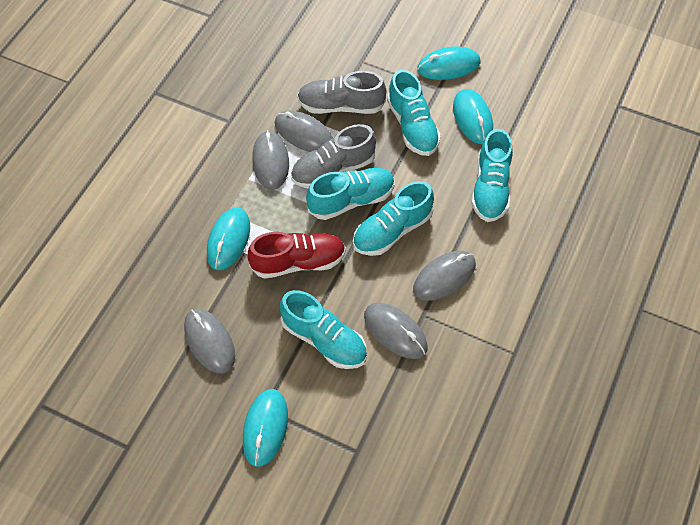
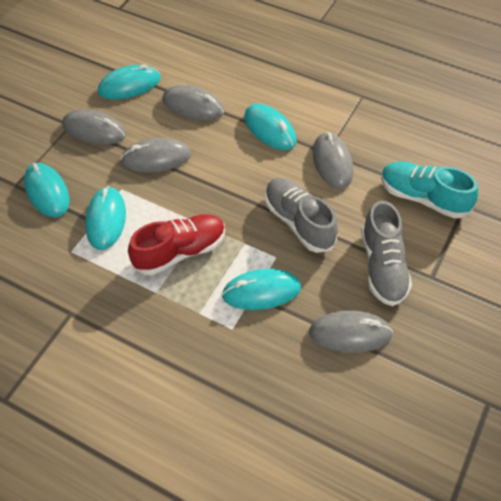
turquoise mouse: [207,208,250,270] [243,389,288,467] [417,46,481,80] [453,89,493,144] = 4 -> [24,163,69,217] [85,186,126,250] [98,64,161,99] [222,269,301,310] [244,104,297,150] = 5
turquoise shoe: [280,290,367,369] [306,168,395,220] [353,181,434,256] [387,70,441,156] [471,129,513,222] = 5 -> [381,162,478,218] = 1

